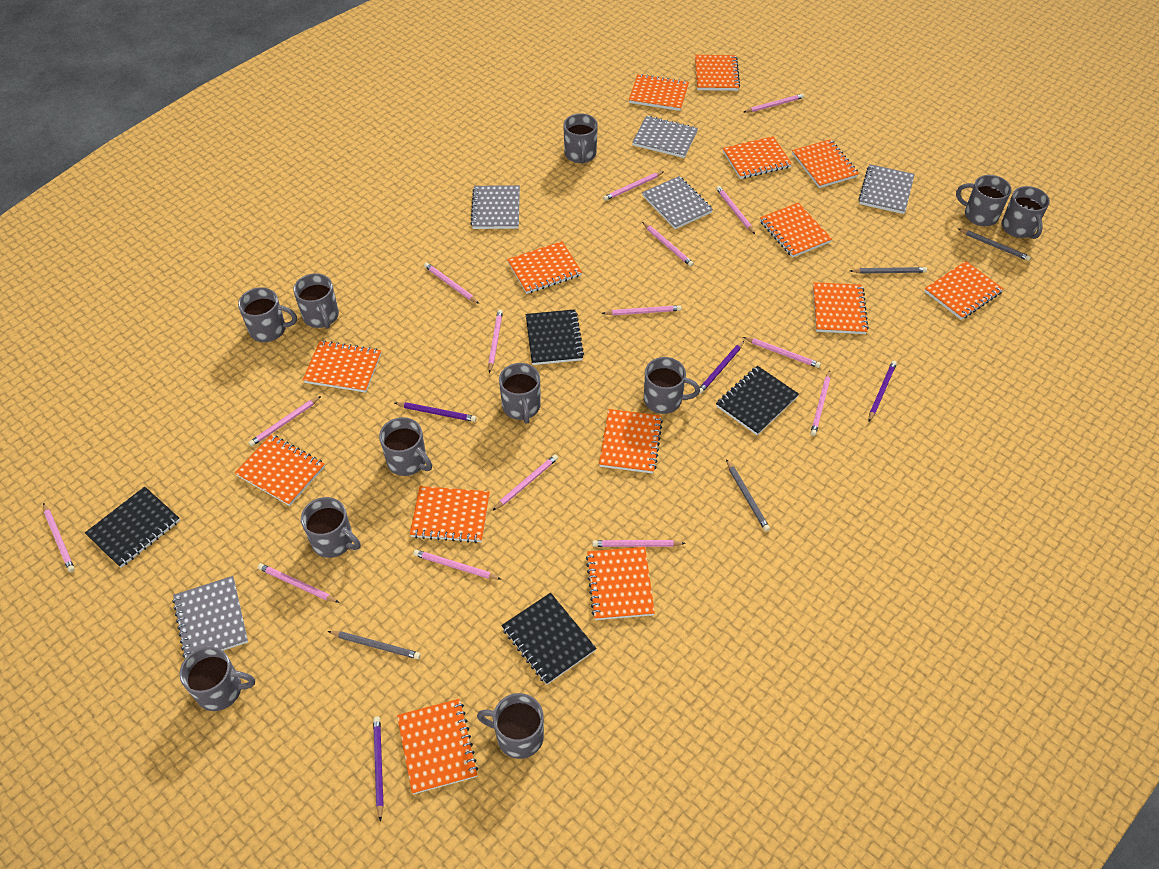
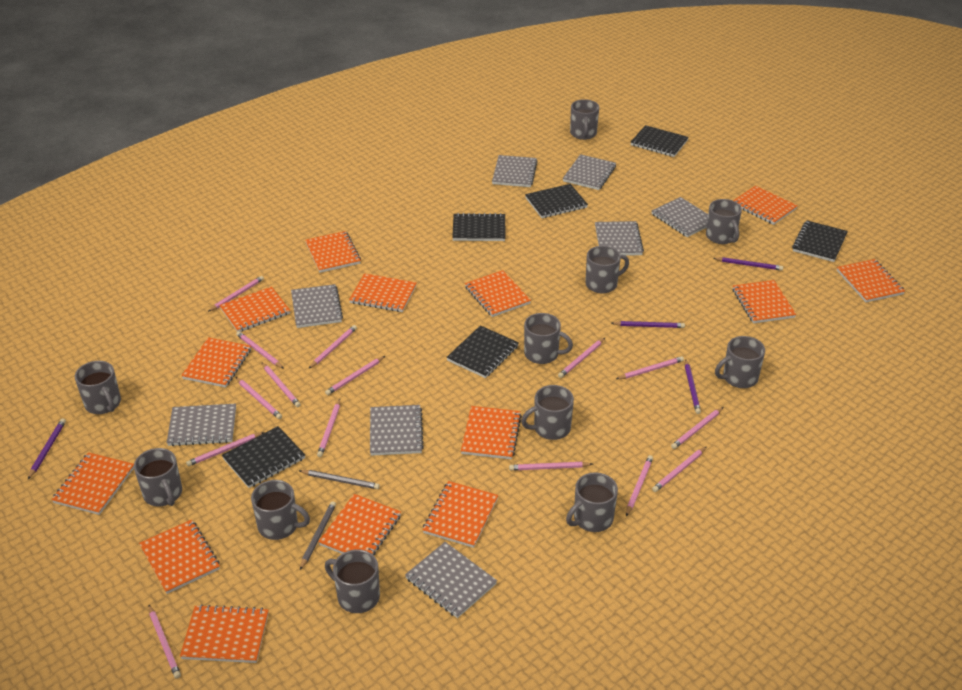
black notebook: [85,486,180,568] [501,593,596,685] [526,309,584,365] [716,366,799,435] = 4 -> [222,426,305,488] [446,325,519,378] [452,213,505,241] [525,184,588,218] [630,125,689,157] [792,220,848,262] = 6
grey notebook: [173,576,248,658] [470,185,520,229] [632,116,698,158] [642,176,713,229] [858,164,915,214] = 5 -> [166,404,236,446] [291,284,343,328] [370,405,424,456] [405,542,497,618] [492,155,538,187] [563,154,616,190] [595,221,644,256] [651,197,708,237] = 8
grey pencil: [328,631,421,659] [726,459,770,531] [850,267,927,274] [958,229,1031,261] = 4 -> [299,470,380,489] [300,501,336,570] = 2

